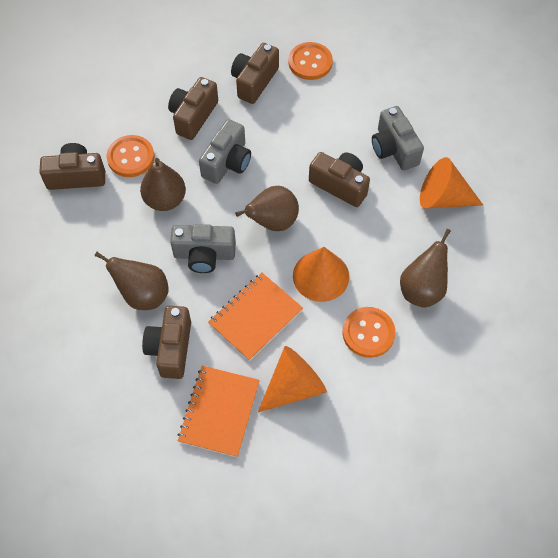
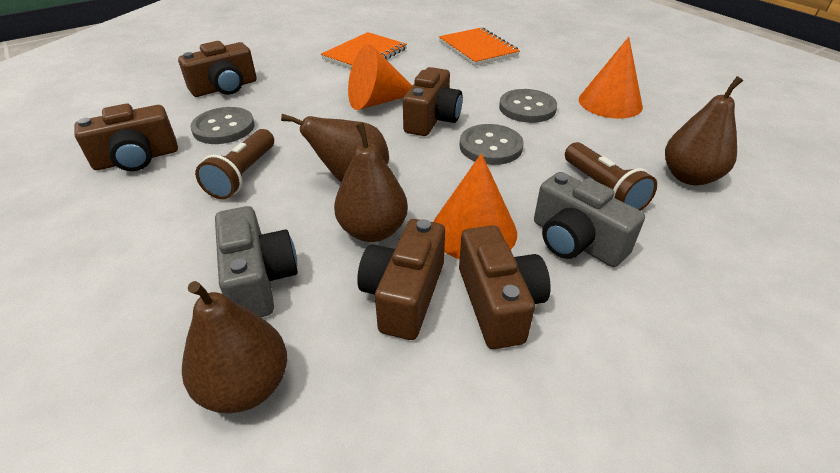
brown flashlight: none = 0 -> [195,129,274,199] [565,142,657,211] = 2
grey button: none = 0 -> [190,107,255,144] [460,124,524,165] [499,89,557,123] = 3
grey camera: [170,224,236,273] [199,119,251,184] [372,106,424,170] = 3 -> [215,206,298,317] [534,172,645,267] = 2
orange button: [107,135,154,177] [289,42,333,80] [343,307,396,358] = 3 -> none = 0

